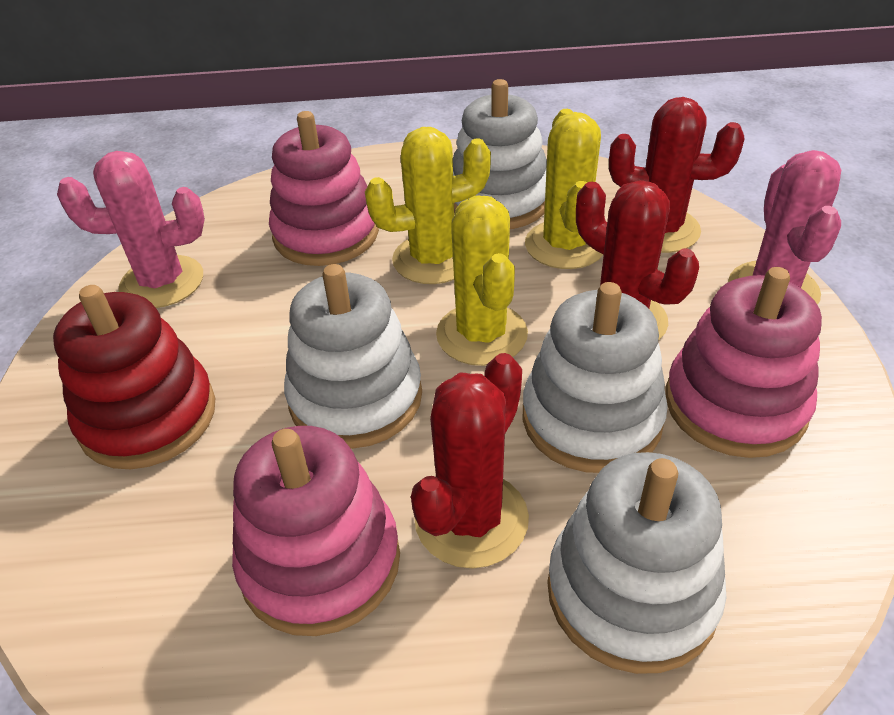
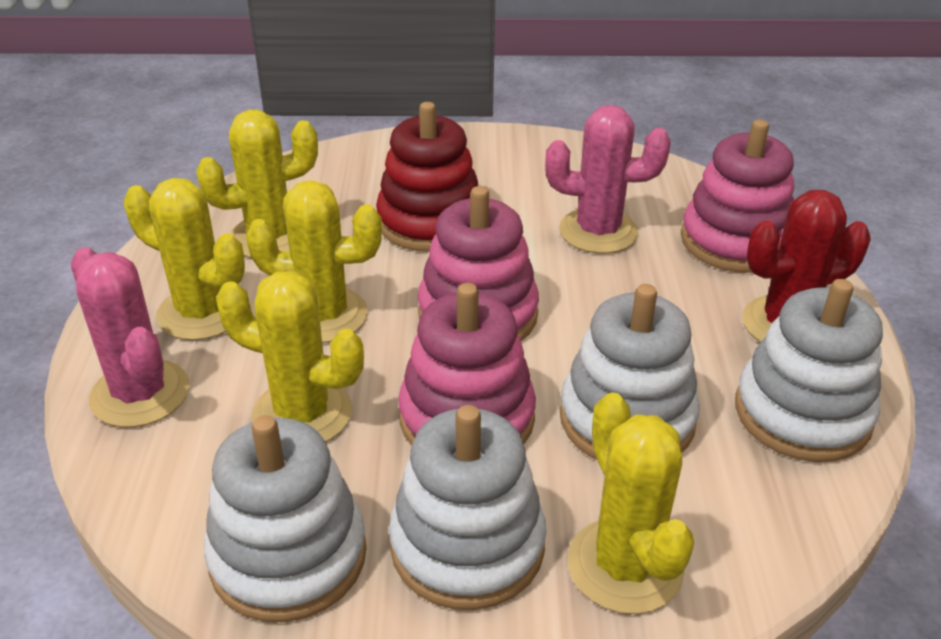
red cactus: [411,353,529,568] [576,180,699,341] [609,97,744,253] = 3 -> [742,190,870,342] = 1
yellow cactus: [365,127,491,284] [436,196,528,366] [525,109,603,269] = 3 -> [124,178,245,340] [196,110,318,258] [216,271,364,442] [246,180,382,343] [568,392,694,614] = 5

